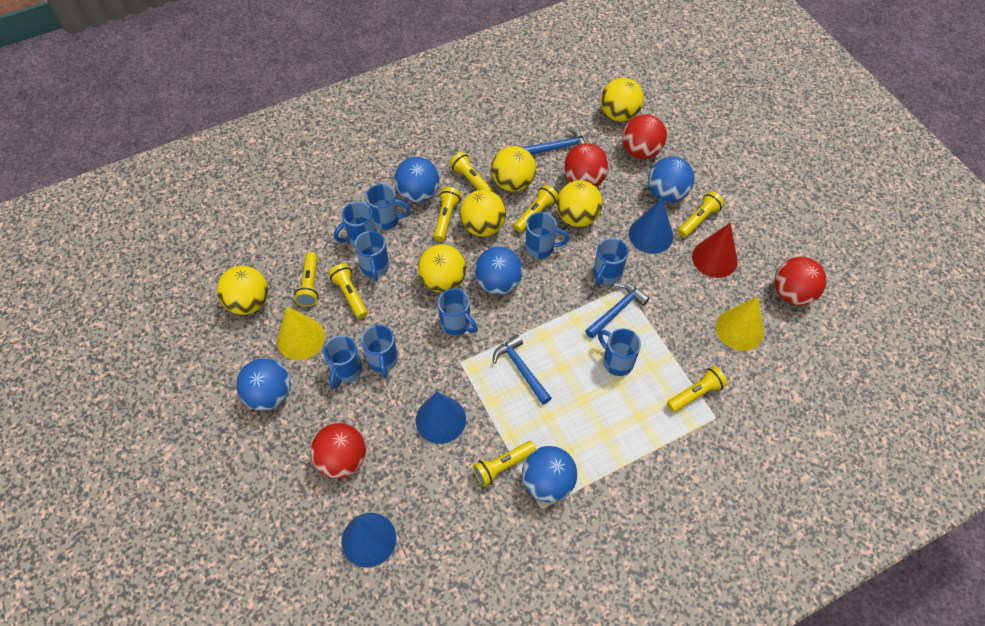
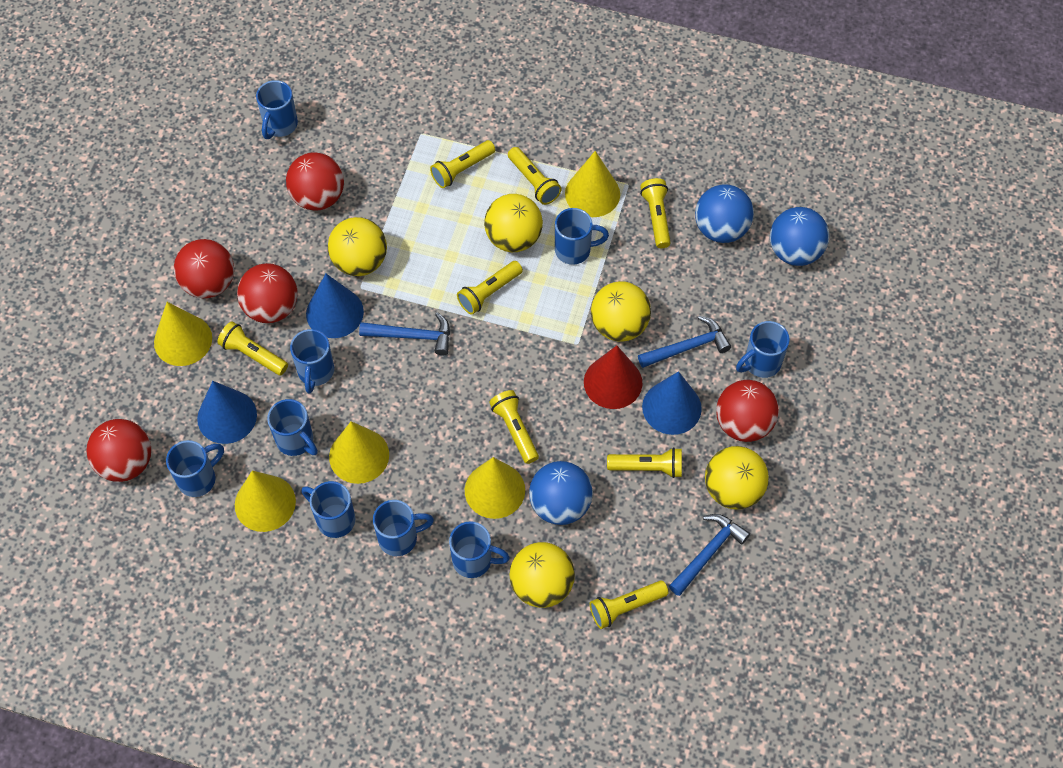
blue ball: [236,358,291,411] [394,157,440,203] [475,247,523,295] [522,446,577,502] [648,157,694,202] = 5 -> [529,461,593,525] [695,184,754,243] [770,207,829,266] = 3
red ball: [310,423,366,479] [564,143,609,187] [623,114,667,159] [774,257,826,305] = 4 -> [87,419,151,482] [174,239,234,298] [237,263,298,323] [286,152,344,211] [716,380,779,442] = 5
yellow ball: [217,266,268,315] [418,244,466,292] [460,190,506,237] [491,146,536,191] [556,180,603,227] [601,78,644,122] = 6 -> [328,217,387,276] [484,194,543,252] [509,542,575,608] [591,281,651,342] [705,446,769,510] = 5
yellow cone: [277,306,325,360] [716,297,764,351] = 2 -> [154,302,212,366] [235,470,296,532] [329,421,389,484] [465,457,525,519] [565,151,620,217] = 5

